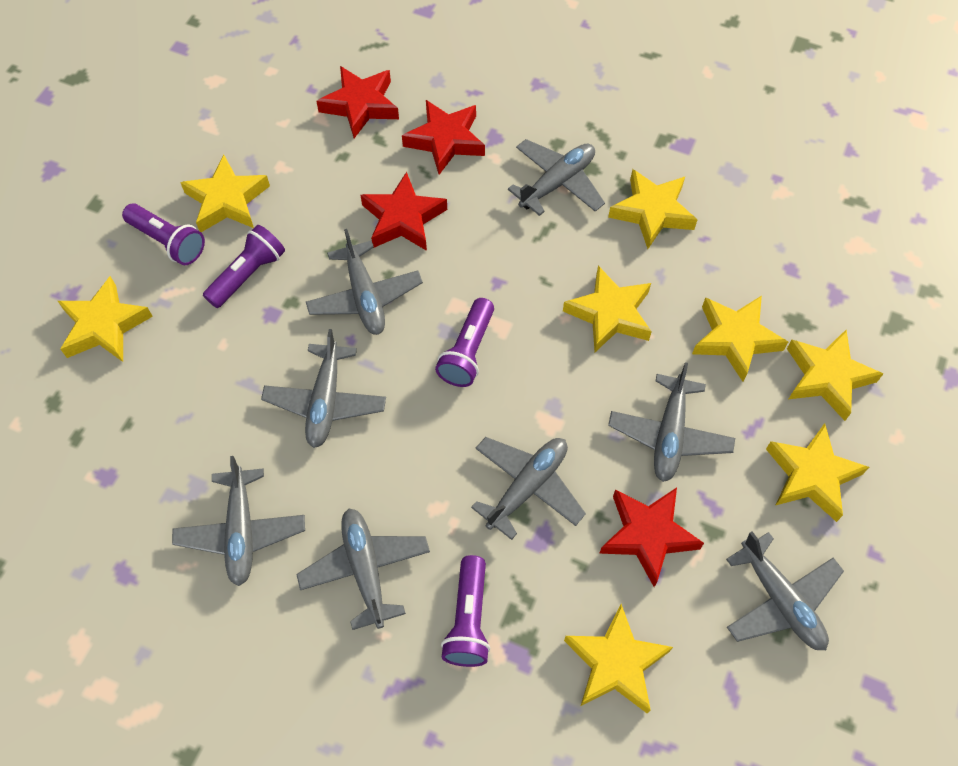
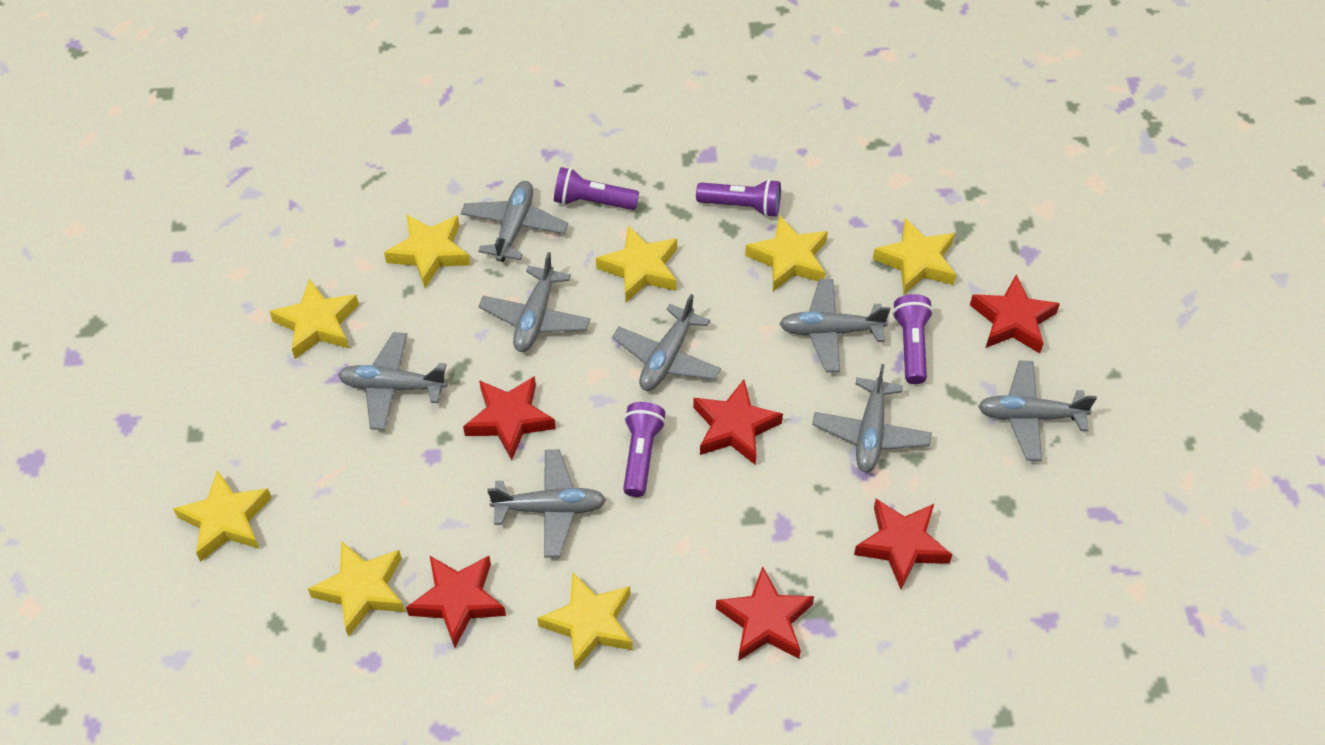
red star: [316,66,399,138] [361,172,447,251] [402,100,485,175] [599,487,704,587] = 4 -> [406,555,506,648] [463,376,556,460] [693,379,783,465] [716,566,814,661] [854,499,952,590] [970,274,1060,353] = 6

